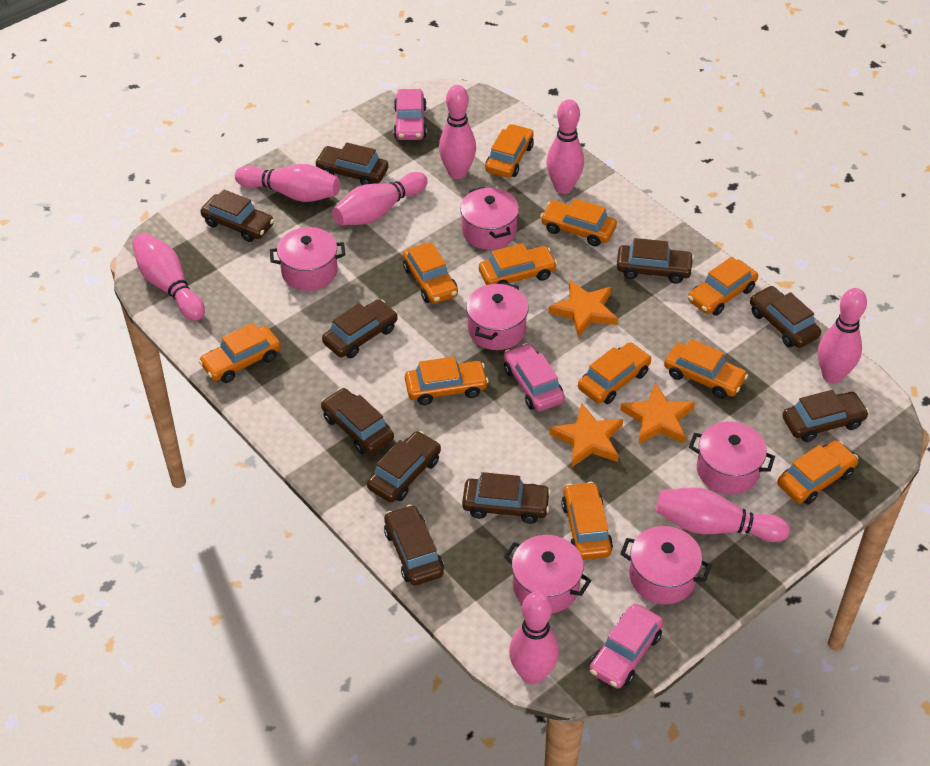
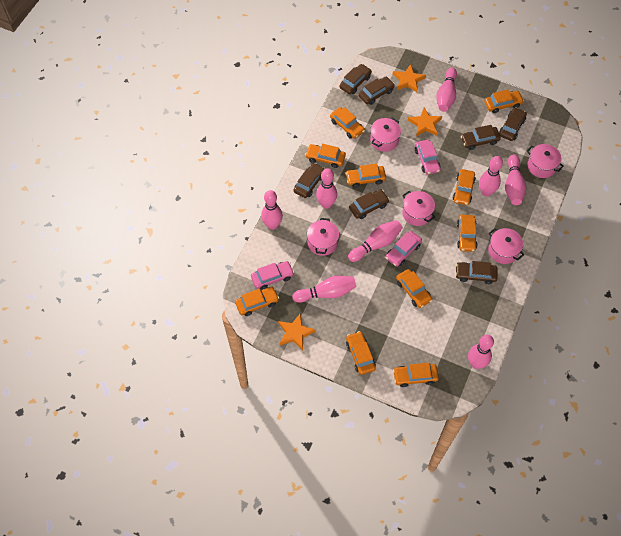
brown car: [200,190,274,242] [315,143,389,185] [321,388,394,454] [322,299,398,358] [367,431,441,502] [384,505,444,585] [462,472,551,524] [617,238,694,284] [750,286,821,348] [782,390,869,442] = 10 -> [293,163,325,198] [339,64,372,94] [349,190,389,219] [358,77,395,105] [455,261,498,284] [461,125,501,150] [499,107,527,141] = 7
orange car: [199,323,281,383] [403,242,458,304] [405,357,489,405] [479,243,557,285] [485,124,534,178] [540,199,617,246] [561,482,613,560] [578,342,652,404] [664,339,748,399] [688,257,758,316] [777,440,858,505] = 11 -> [235,287,279,316] [305,144,346,168] [330,107,365,139] [345,164,386,188] [346,331,376,375] [393,363,439,387] [396,269,432,308] [453,169,476,205] [457,215,477,252] [484,90,524,113] = 10
pink pot: [270,227,345,291] [460,187,519,250] [466,282,529,350] [504,535,592,613] [620,526,711,605] [689,421,775,495] = 6 -> [307,218,339,256] [370,118,401,152] [402,191,435,226] [488,228,524,264] [527,144,564,178] = 5

